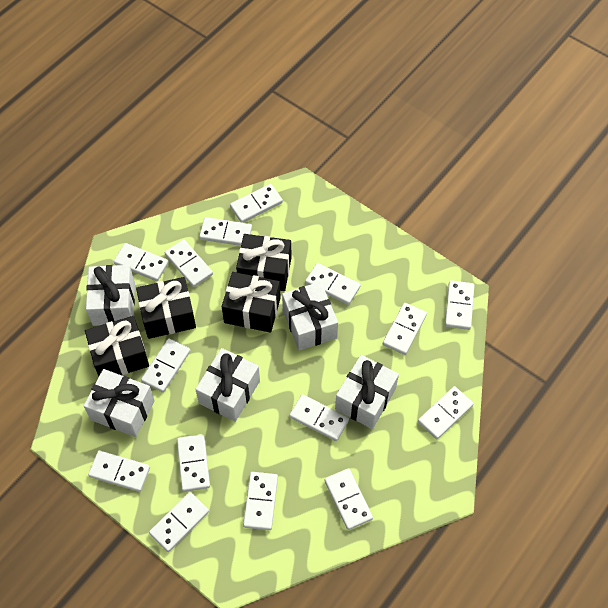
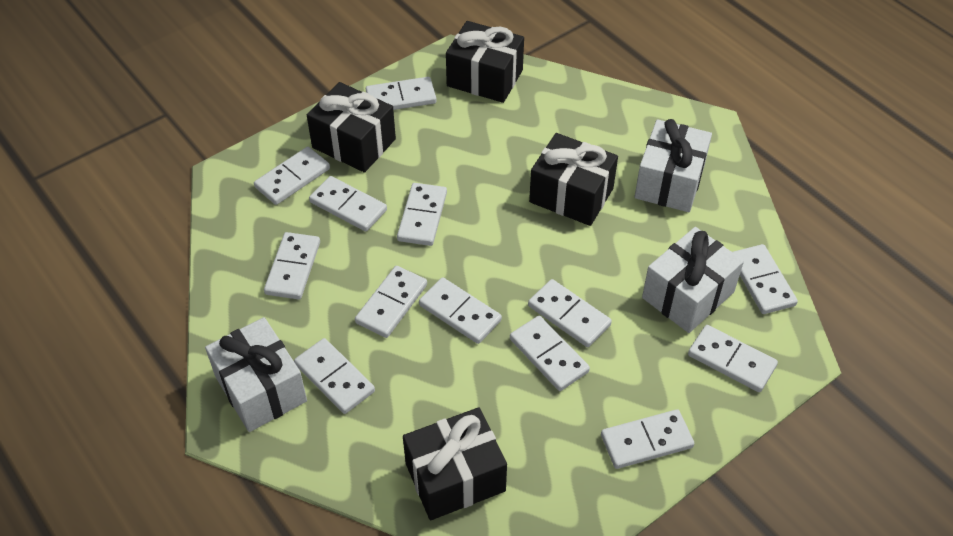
white domino: [88,451,150,492] [114,243,169,281] [141,338,190,393] [149,492,209,552] [164,239,213,287] [177,434,210,492] [199,217,252,246] [230,184,283,223] [243,472,278,530] [289,394,349,441] [305,263,361,305] [324,468,373,530] [383,303,427,355] [418,386,474,439] [445,280,475,330] = 15 -> [254,147,330,205] [264,232,320,300] [294,338,375,414] [309,176,387,232] [355,266,427,338] [366,77,436,110] [397,183,447,246] [419,277,502,344] [510,316,590,391] [528,279,612,347] [601,409,694,469] [688,325,778,392] [733,244,798,314] = 13
white gift: [84,369,155,437] [86,265,135,326] [195,348,260,422] [282,282,338,351] [335,355,399,429] = 5 -> [205,317,307,432] [635,119,712,212] [642,227,744,333] = 3

